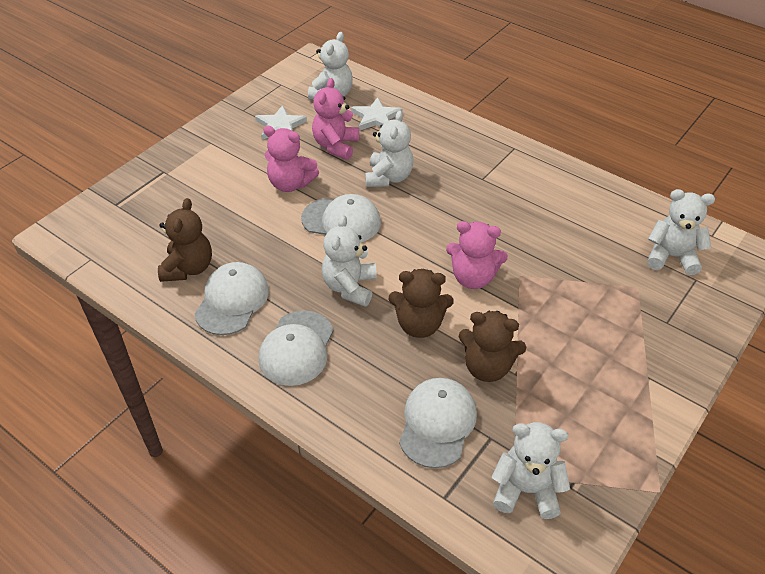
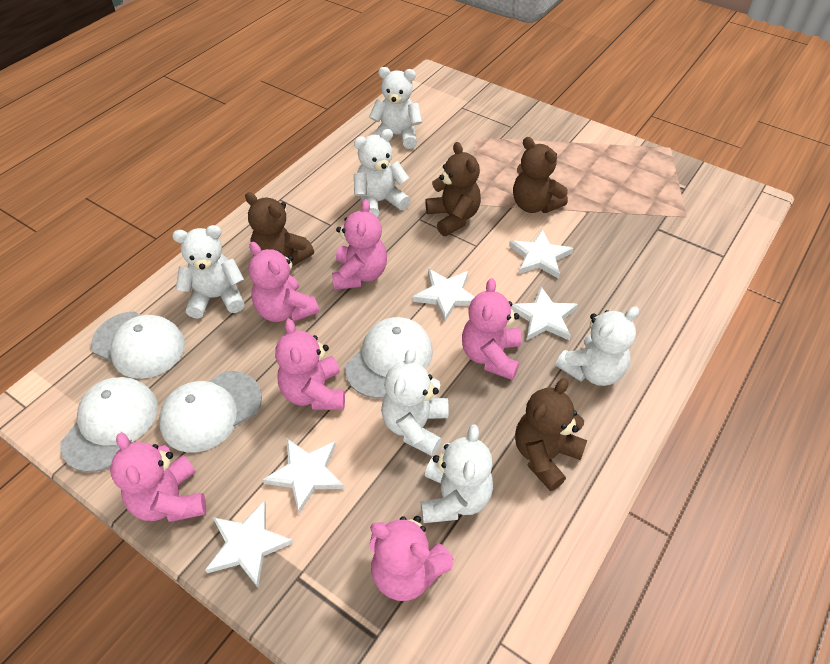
brown teddy bear: [158,198,212,282] [389,269,454,338] [459,311,526,382] = 3 -> [245,192,314,266] [425,142,481,236] [513,137,568,213] [515,378,587,491] = 4
pink teddy bear: [263,126,319,192] [312,78,359,160] [446,221,508,289] = 3 -> [110,432,206,522] [249,242,319,322] [275,319,345,410] [332,199,387,290] [369,516,453,601] [462,278,522,380] = 6
white star: [255,105,307,140] [351,97,402,131] = 2 -> [205,500,293,588] [262,439,345,514] [412,269,474,322] [509,229,573,279] [511,287,578,341] = 5
white teddy bear: [308,32,353,100] [322,215,377,307] [365,110,413,187] [492,422,570,519] [647,189,715,275] = 5 -> [172,225,245,318] [354,129,410,217] [369,67,422,149] [381,348,448,456] [421,424,493,523] [556,307,639,386] = 6

